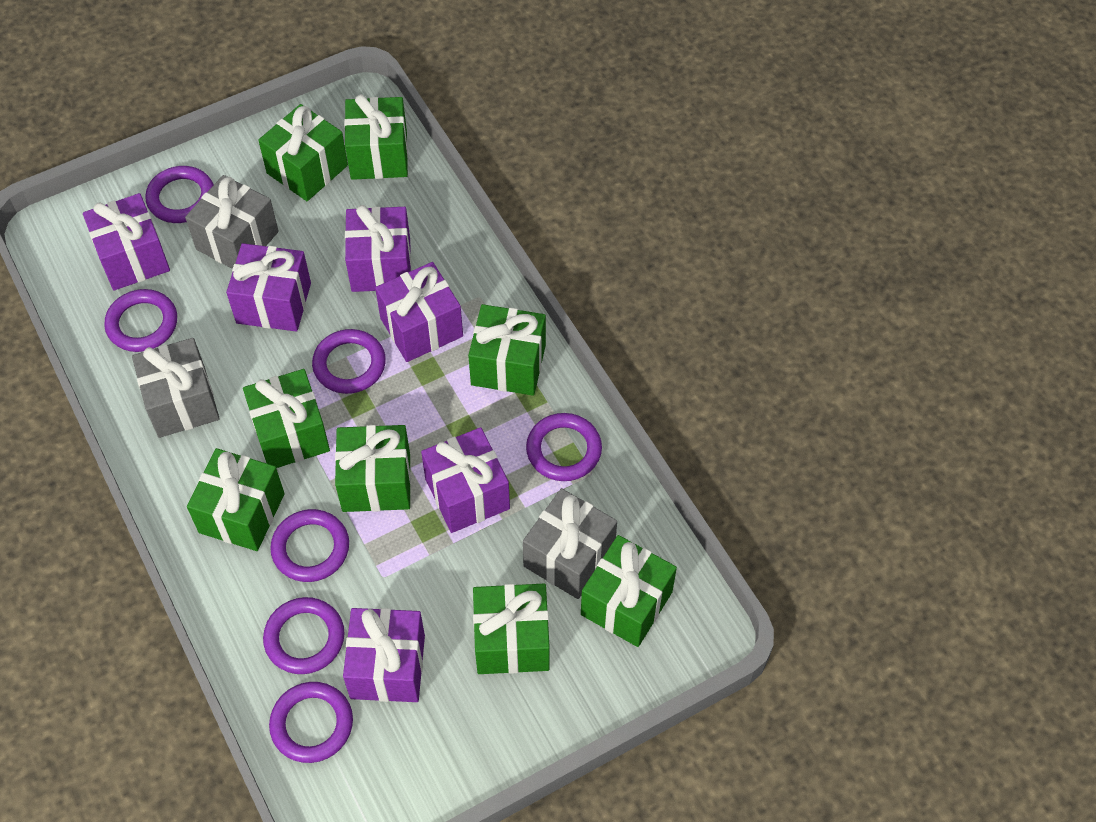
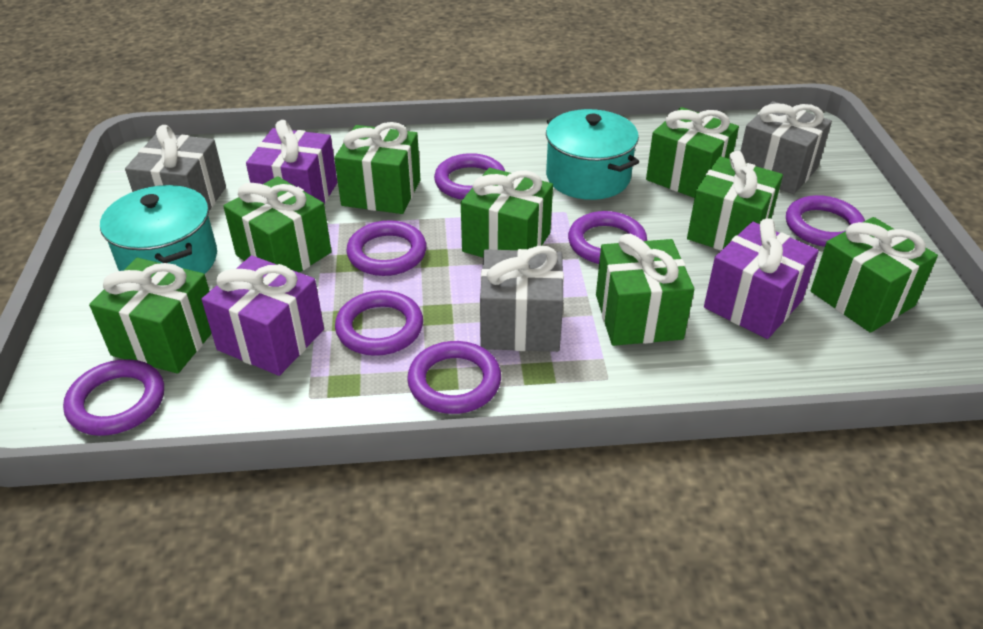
purple gift: [83,193,170,290] [226,243,311,331] [343,608,425,702] [345,205,411,292] [375,262,463,362] [421,427,510,533] = 6 -> [202,255,324,376] [246,120,337,204] [704,218,819,339] = 3
turquoise pot: none = 0 -> [100,185,217,274] [546,109,639,200] = 2

